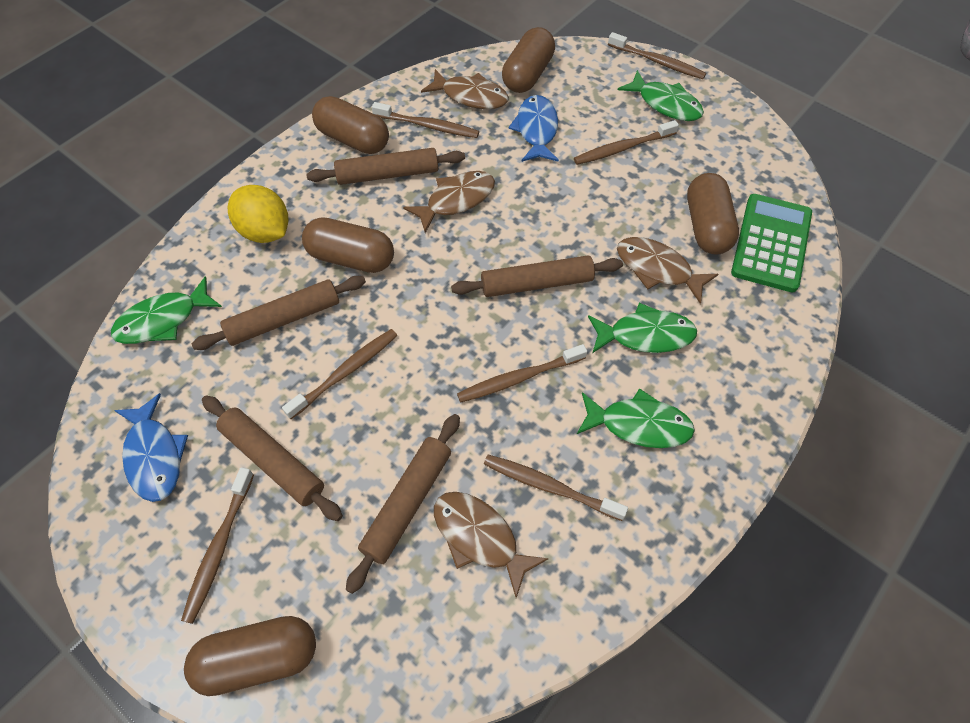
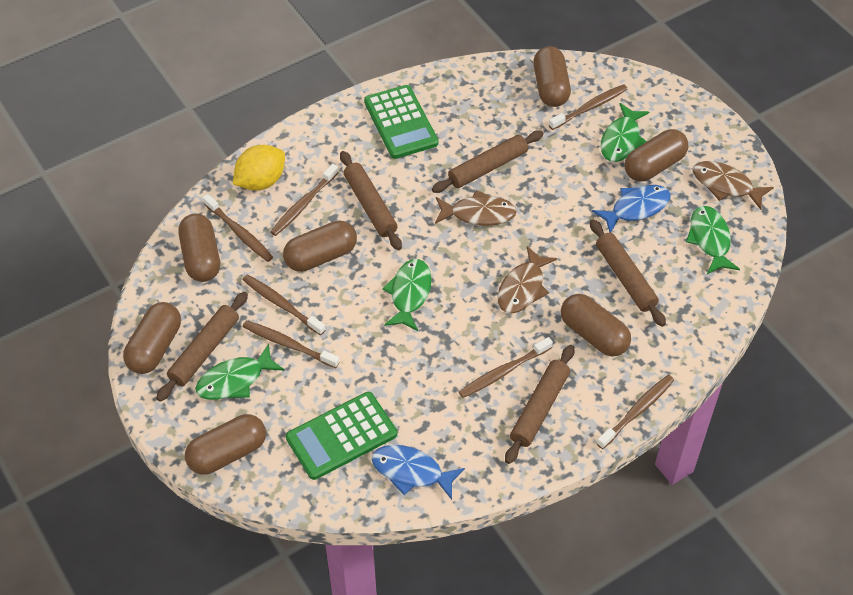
brown capsule: [184,616,316,696] [302,217,394,273] [312,96,389,154] [502,27,555,93] [687,173,739,255] = 5 -> [123,302,181,374] [179,213,220,282] [185,414,266,475] [283,221,357,272] [533,46,571,107] [561,294,631,356] [625,129,688,182] = 7
brown fish: [403,171,495,233] [421,69,509,109] [434,492,549,598] [617,237,718,304] = 4 -> [435,190,517,226] [497,246,557,313] [693,161,774,210] = 3
green calculator: [731,194,812,292] = 1 -> [286,392,397,480] [364,85,438,159] = 2

